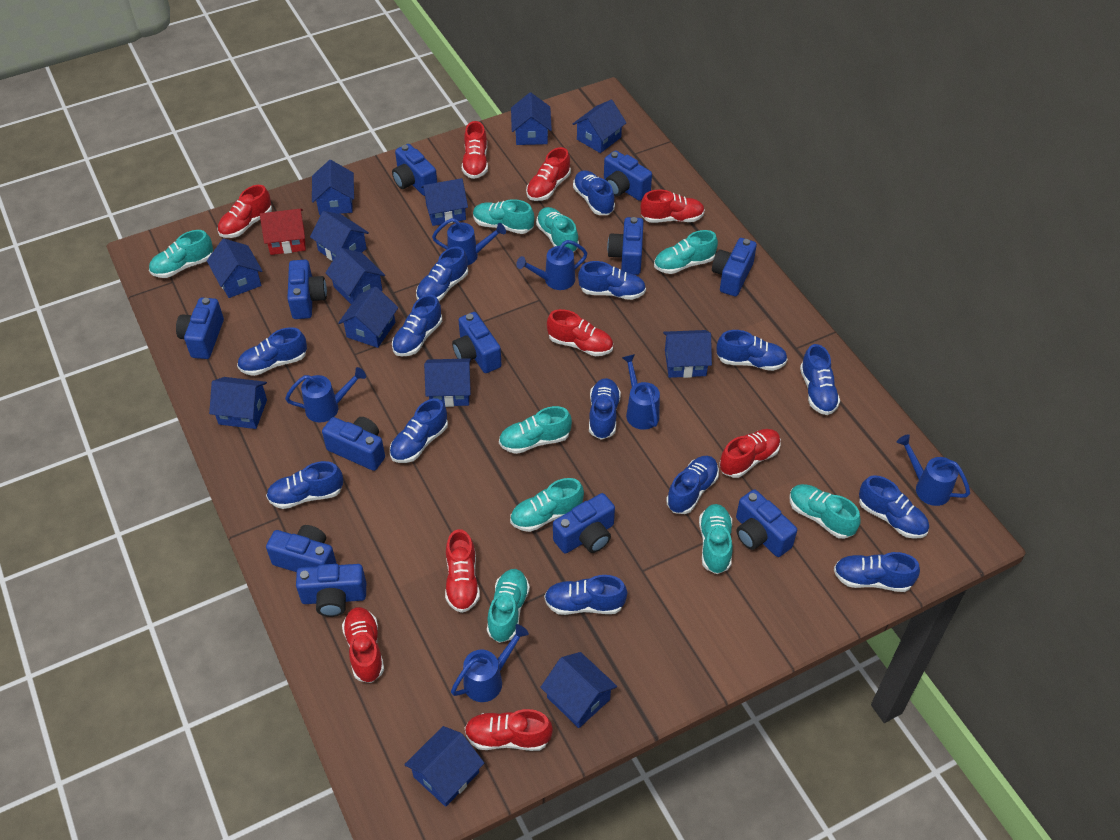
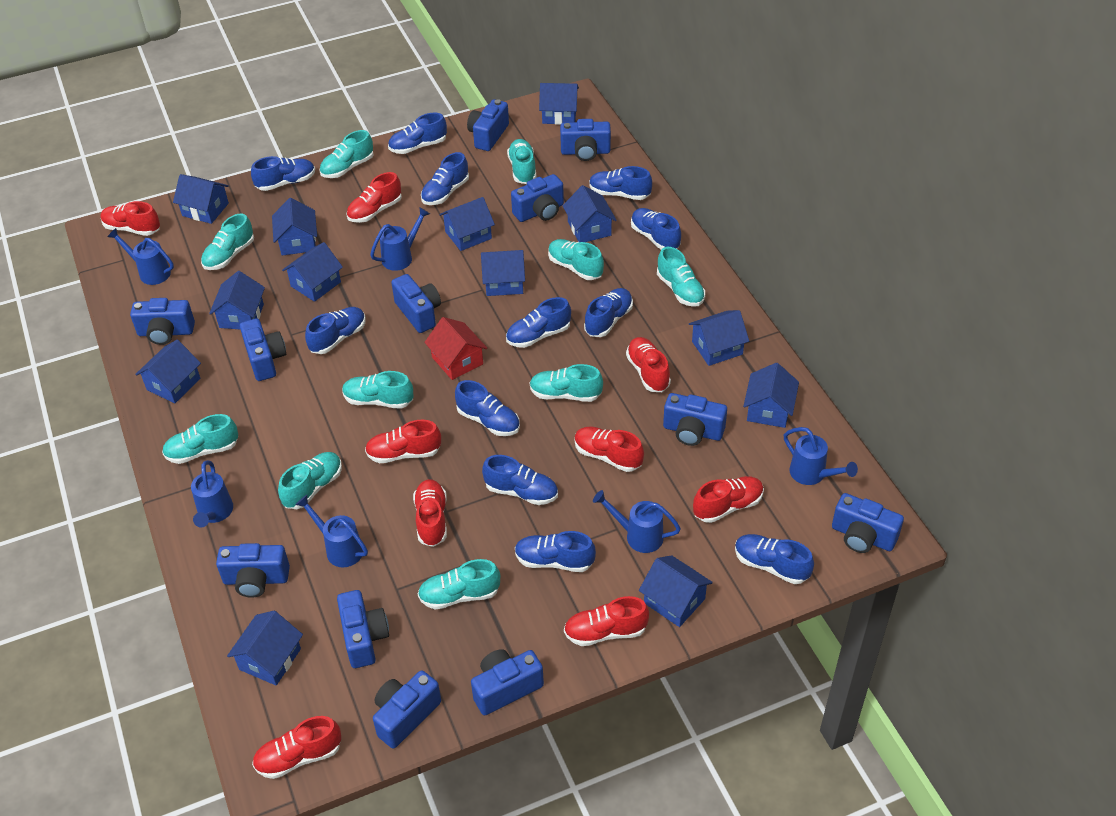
blue shoe: [237,327,307,376] [266,461,343,509] [390,399,448,463] [392,294,442,356] [416,247,468,301] [544,575,627,615] [573,170,615,215] [578,261,646,300] [589,378,621,440] [666,456,719,514] [717,330,788,371] [800,344,840,415] [834,552,920,592] [859,475,929,539] = 14 -> [251,156,315,191] [305,307,366,354] [388,112,447,154] [421,152,469,205] [455,380,520,436] [482,455,558,505] [506,297,571,348] [515,531,596,572] [584,288,633,337] [589,166,652,200] [631,208,681,249] [735,534,814,584] = 12
turquoise shoe: [149,230,213,278] [473,199,534,234] [487,569,530,643] [499,406,572,454] [510,478,584,532] [536,207,579,253] [654,230,718,274] [699,504,733,574] [789,484,861,539] = 9 -> [162,414,238,464] [201,213,254,270] [278,452,342,509] [319,130,374,178] [342,371,413,409] [418,559,500,610] [507,139,537,184] [529,364,603,402] [548,239,604,280] [657,247,705,307] = 10

